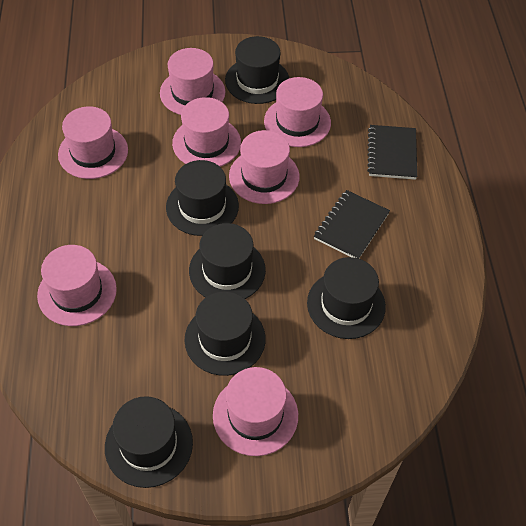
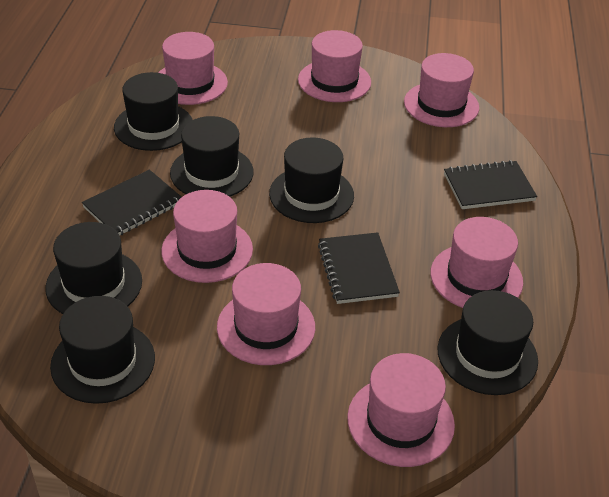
black notebook: [314,190,390,259] [367,125,417,180] = 2 -> [82,169,182,236] [318,232,400,304] [444,160,537,209] = 3

